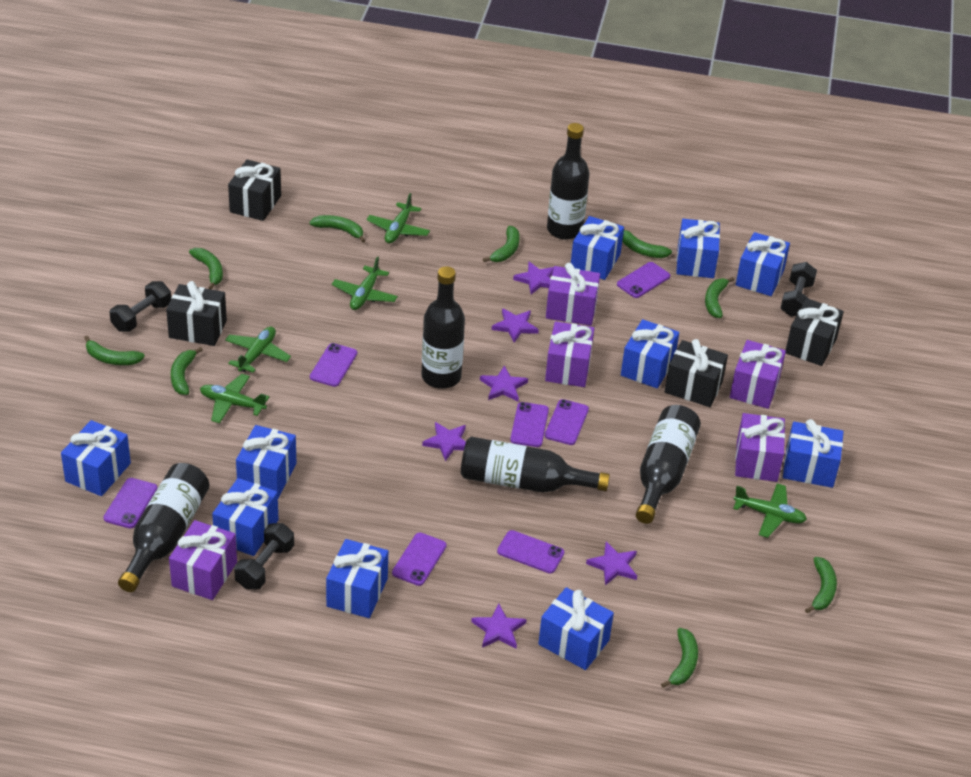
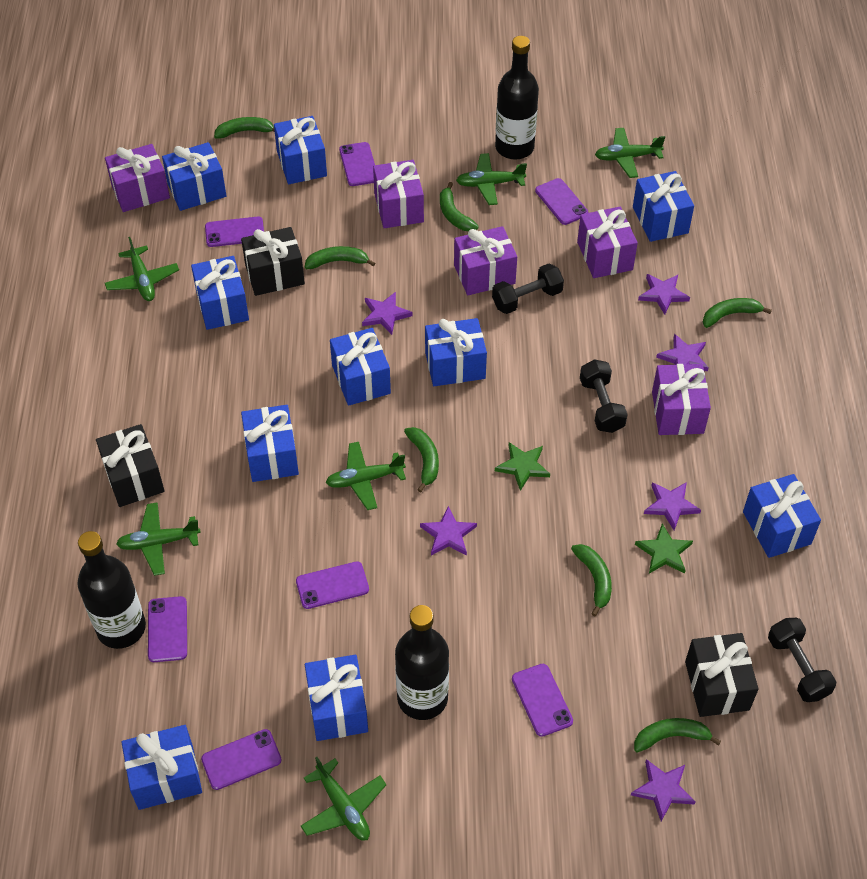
black bottle: [118,463,210,592] [421,266,465,389] [461,437,610,493] [547,123,590,240] [636,405,701,524] = 5 -> [77,531,146,649] [395,605,449,720] [495,36,539,160] = 3
black gift: [166,281,227,346] [228,160,281,221] [665,339,728,407] [786,298,844,366] = 4 -> [96,424,165,507] [241,227,305,296] [685,633,759,717] = 3
green banana: [84,336,145,365] [171,347,203,395] [189,248,223,290] [309,215,365,243] [483,226,520,262] [622,229,672,258] [661,628,698,688] [705,277,734,318] [805,557,837,613] = 9 -> [214,117,275,139] [305,246,375,269] [404,427,439,493] [440,182,479,231] [571,544,612,616] [634,718,721,753] [703,298,772,328] = 7
green plane: [200,374,269,423] [225,326,291,373] [332,257,398,310] [367,193,430,244] [733,483,807,538] = 5 -> [105,237,179,301] [116,503,201,576] [301,757,387,841] [326,442,406,510] [456,153,527,205] [595,128,665,178] = 6
green star: none = 0 -> [495,442,550,491] [635,523,693,574] = 2

